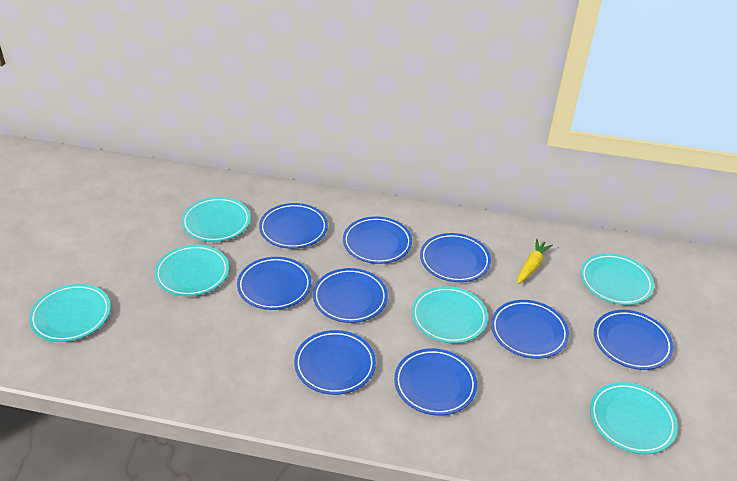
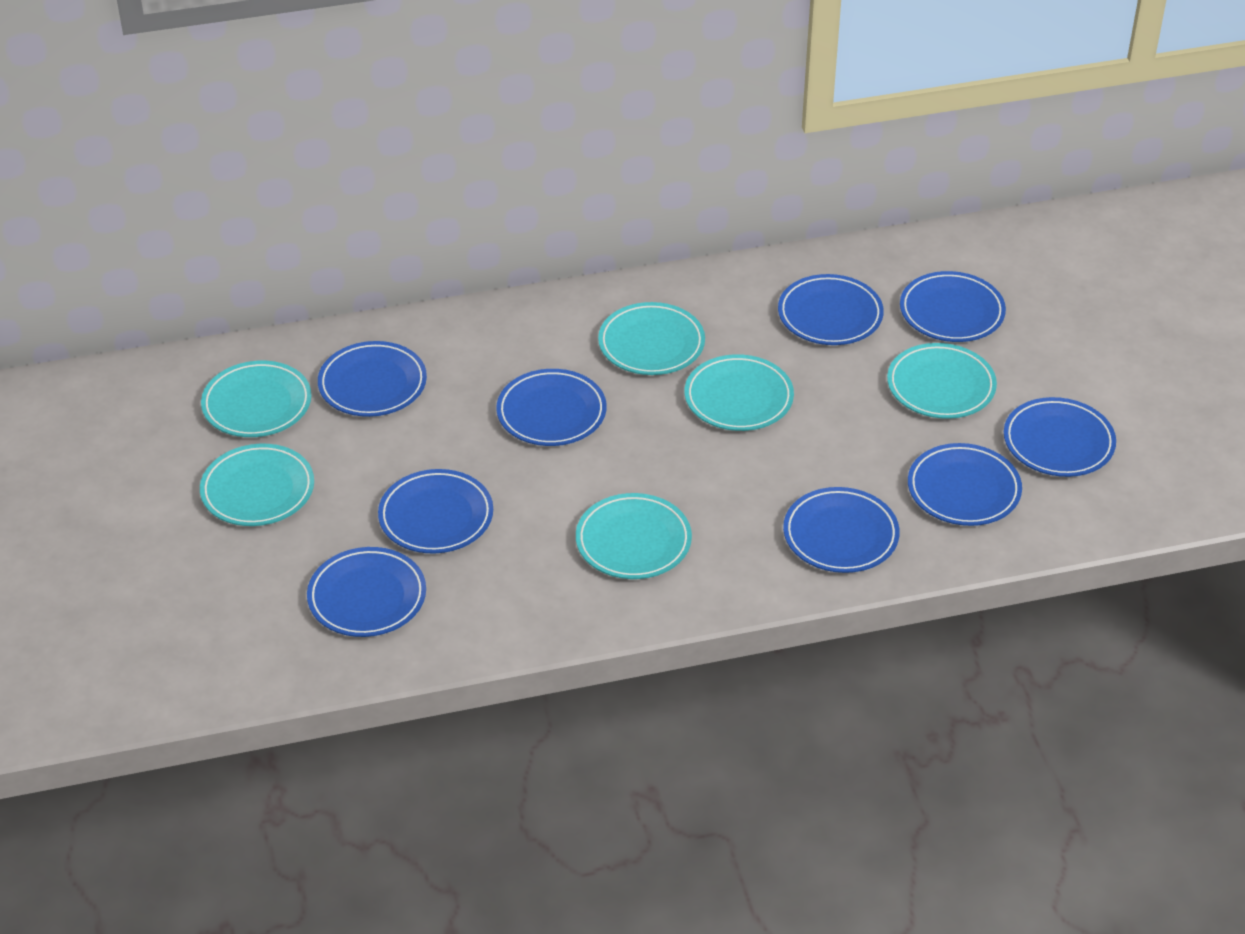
yellow carrot: [517,239,553,284] = 1 -> none = 0

